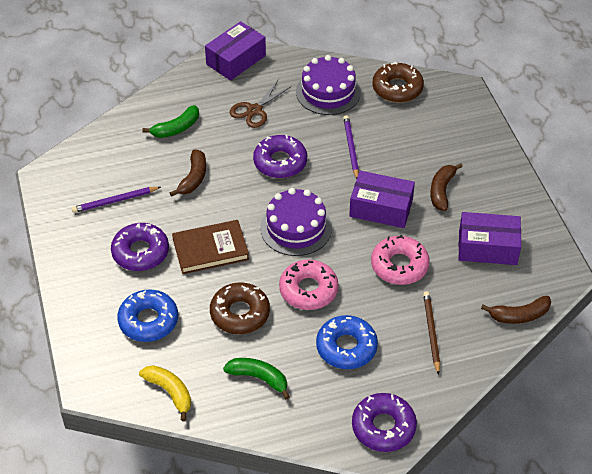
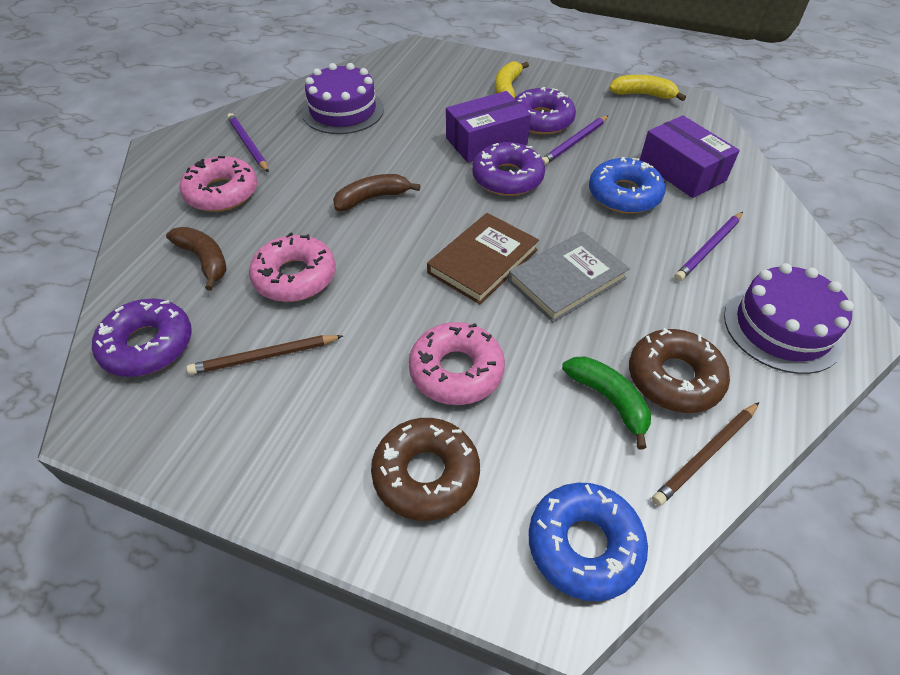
brown banana: [170,149,206,197] [430,163,463,211] [481,296,551,324] = 3 -> [166,227,227,290] [333,174,420,211] = 2
brown pencil: [423,291,440,375] = 1 -> [187,335,343,375] [652,402,759,506] = 2
brown scissors: [230,80,292,128] = 1 -> none = 0
green banana: [142,105,199,138] [223,358,290,399] = 2 -> [562,356,651,450] = 1
grey book: none = 0 -> [508,231,630,322] = 1
pink donut: [279,259,338,310] [371,235,430,285] = 2 -> [179,156,257,212] [249,232,336,302] [409,322,505,405] = 3
purple box: [205,21,266,80] [349,171,415,228] [459,212,521,265] = 3 -> [446,91,531,163] [640,115,740,198] = 2
purple pencil: [72,187,161,213] [343,115,359,179] = 2 -> [227,113,269,173] [542,115,609,165] [675,212,743,281] = 3
yellow banana: [139,365,191,421] = 1 -> [495,61,529,98] [609,75,686,101] = 2

